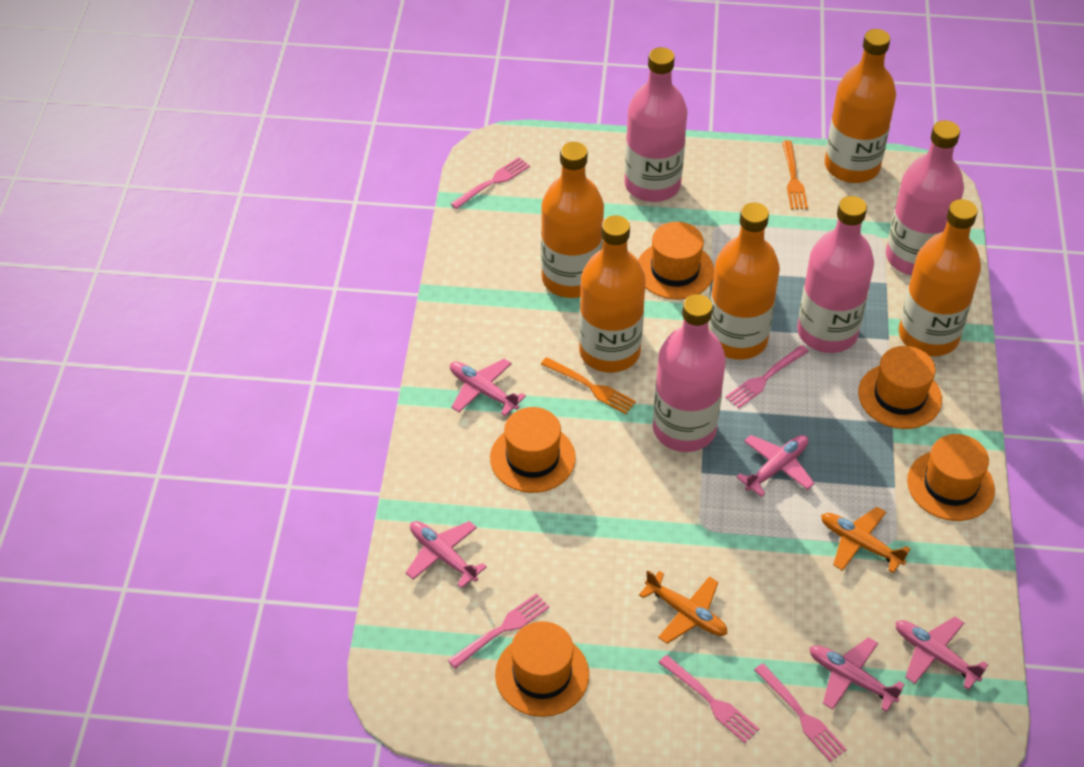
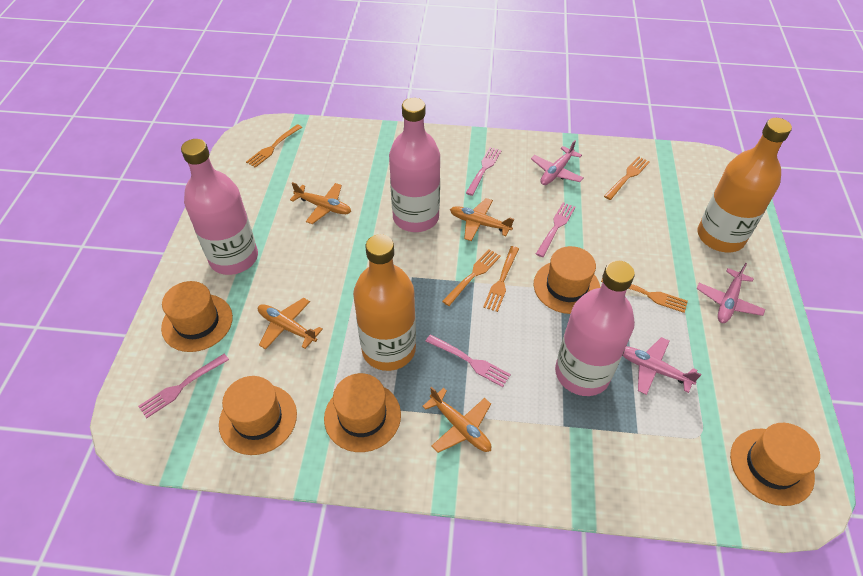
orange bottle: [541,142,604,298] [579,215,646,373] [708,203,780,360] [825,29,896,183] [899,199,981,356] = 5 -> [353,234,416,371] [698,118,792,252] = 2
orange fork: [541,357,636,414] [782,140,808,209] = 2 -> [246,124,302,168] [442,249,501,306] [483,246,519,312] [601,279,688,313] [604,156,650,200] = 5
orange plane: [639,570,727,644] [821,507,911,573] = 2 -> [258,298,323,349] [290,182,351,224] [422,387,491,453] [450,198,514,241] = 4
pink bottle: [624,47,687,202] [653,294,726,452] [797,196,874,353] [886,120,964,275] = 4 -> [181,139,258,275] [389,98,440,232] [555,260,635,396] = 3
pink fork: [448,593,550,669] [450,157,530,209] [659,655,759,743] [725,345,809,409] [754,663,847,762] = 5 -> [138,354,229,418] [426,334,511,387] [466,147,502,196] [536,202,575,257] = 4
pink plane: [406,521,487,588] [450,359,526,416] [736,435,815,497] [809,637,905,712] [895,617,988,690] = 5 -> [531,140,583,185] [623,337,701,395] [697,263,765,323] = 3

